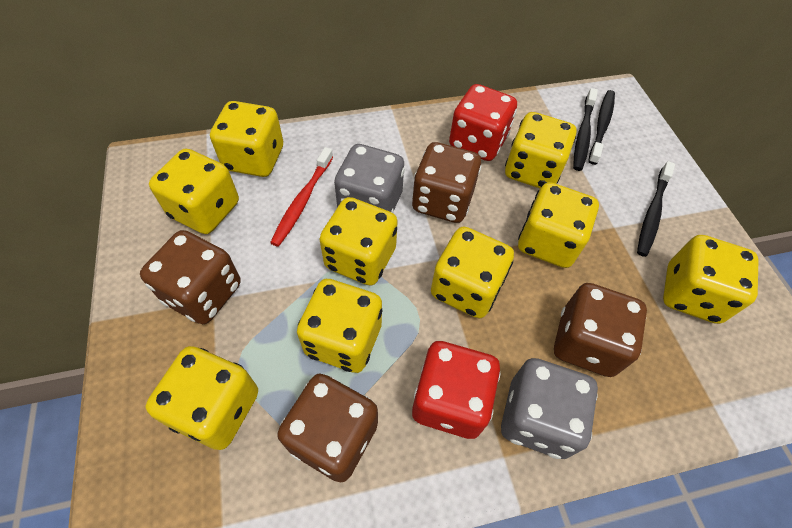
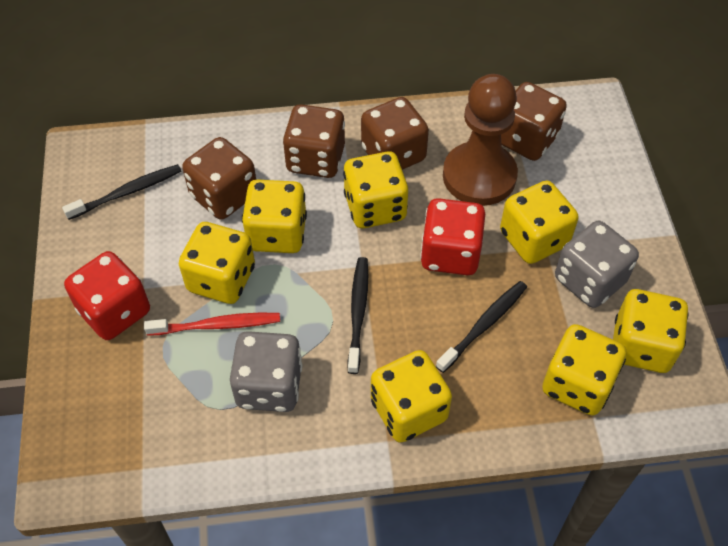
brown pawn: none = 0 -> [443,74,518,206] = 1
yellow dice: [146,346,258,450] [149,149,239,234] [210,101,283,177] [297,279,382,373] [319,197,398,286] [431,227,514,318] [505,112,577,188] [518,182,599,268] [663,235,759,324] = 9 -> [179,222,255,304] [242,179,307,253] [343,151,408,228] [371,350,452,443] [500,181,579,264] [542,324,626,416] [613,289,689,373] = 7

